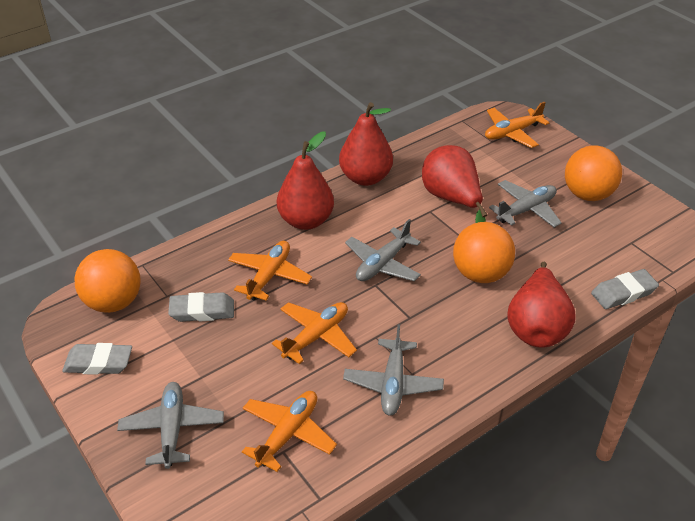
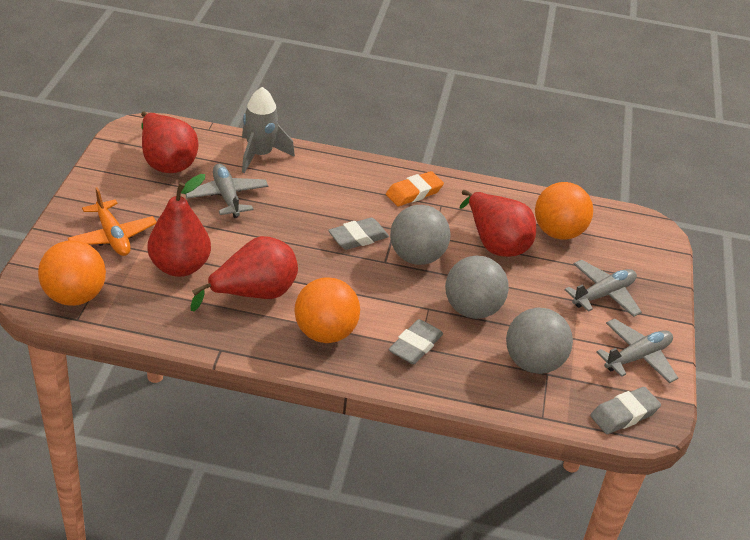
grey ball: none = 0 -> [390,205,451,265] [445,256,509,319] [506,308,573,374] = 3
grey plane: [117,382,224,469] [343,324,444,416] [345,219,421,281] [489,180,562,227] = 4 -> [185,164,268,218] [565,260,642,317] [596,319,678,383] = 3
grey rocket: none = 0 -> [242,87,295,173] = 1
orange eraser: none = 0 -> [386,171,444,206] = 1
orange plane: [228,241,312,301] [242,391,337,472] [272,302,357,364] [485,102,549,148] = 4 -> [68,187,156,256] = 1

